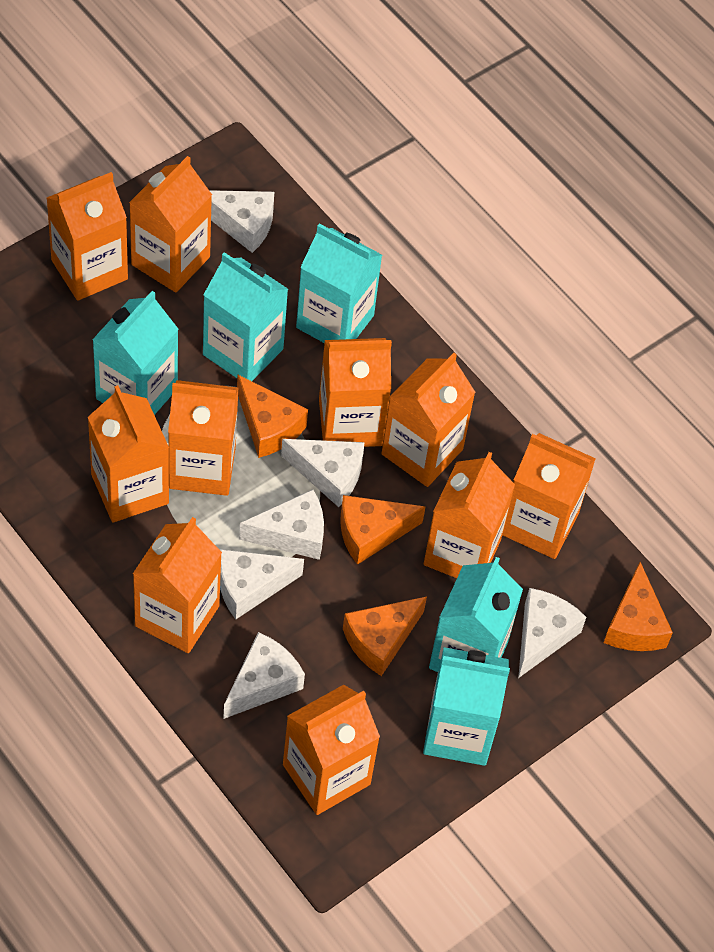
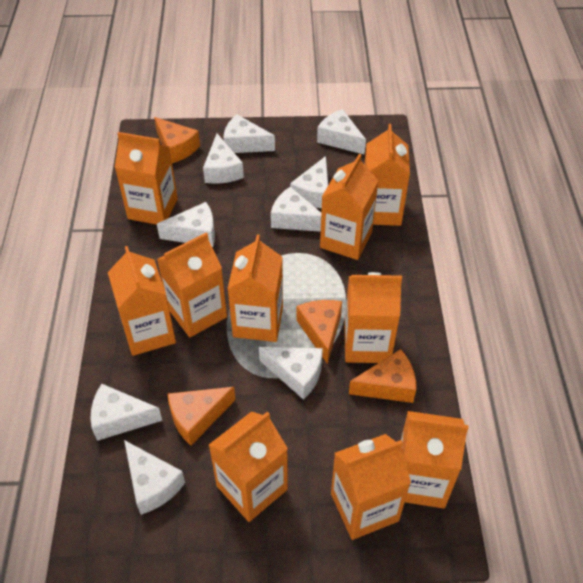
turquoise carton: [92,291,178,415] [203,252,288,381] [296,224,382,343] [423,647,510,766] [429,557,523,672] = 5 -> none = 0
white cheese: [209,190,274,253] [220,549,304,619] [223,632,305,719] [239,489,324,560] [281,439,364,507] [518,588,586,678] = 6 -> [91,384,162,441] [124,440,185,515] [157,202,215,247] [203,134,244,184] [224,114,275,153] [259,347,323,400] [271,187,321,232] [290,156,328,208] [317,109,366,155] = 9

